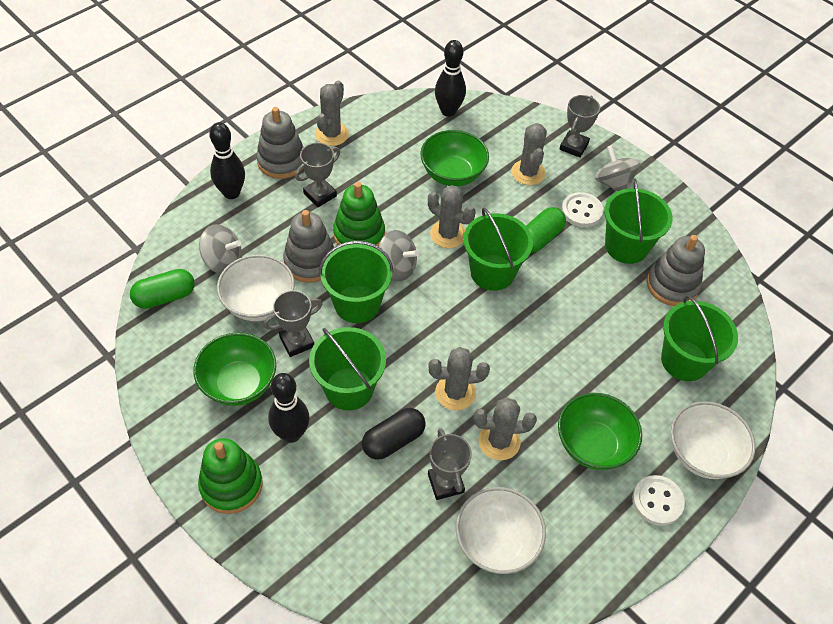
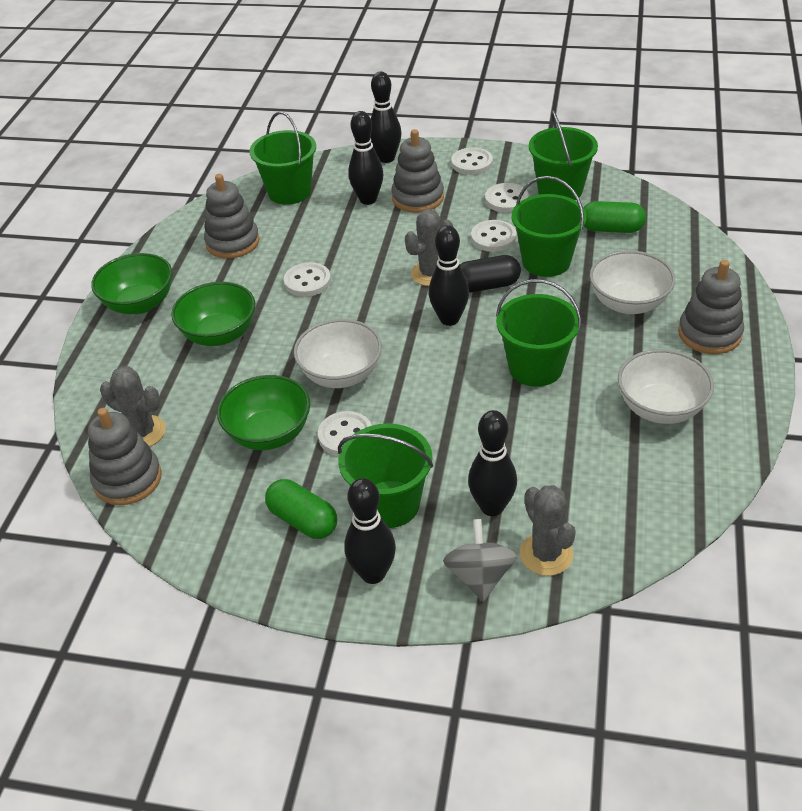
black bowling pin: [209,122,245,199] [268,373,310,443] [435,40,466,117] = 3 -> [344,478,396,584] [348,111,383,205] [370,72,402,163] [429,225,469,326] [468,410,517,516] = 5
green stacking toy: [198,438,262,514] [333,182,385,247] = 2 -> none = 0
grey cactus: [315,80,349,146] [428,185,476,248] [428,347,490,410] [474,397,537,460] [511,123,547,185] = 5 -> [100,366,166,447] [405,209,453,286] [520,485,576,576] = 3
grey spinning top: [199,224,242,274] [379,230,419,281] [594,145,641,191] = 3 -> [443,519,517,602] = 1
grey stacking toy: [256,107,304,179] [283,210,334,283] [647,235,705,306] = 3 -> [88,408,162,505] [204,174,260,259] [391,129,444,213] [678,260,744,354] = 4
grey trophy: [264,290,322,357] [295,142,340,207] [428,428,472,500] [560,95,600,158] = 4 -> none = 0
white button: [561,192,603,227] [632,475,685,526] = 2 -> [284,262,331,297] [318,411,372,456] [451,147,493,175] [471,220,517,252] [485,183,529,213] = 5

